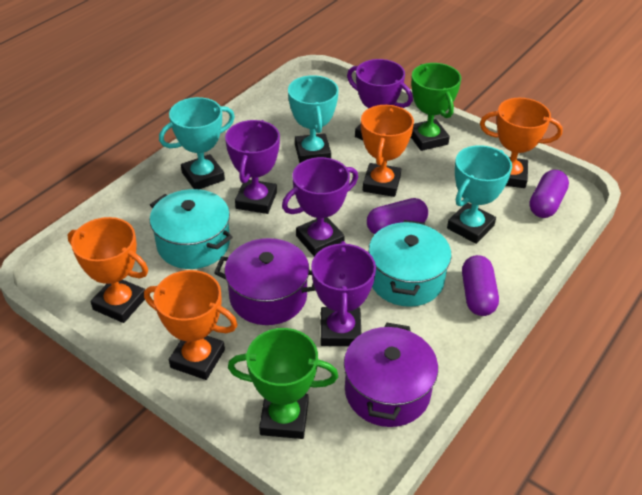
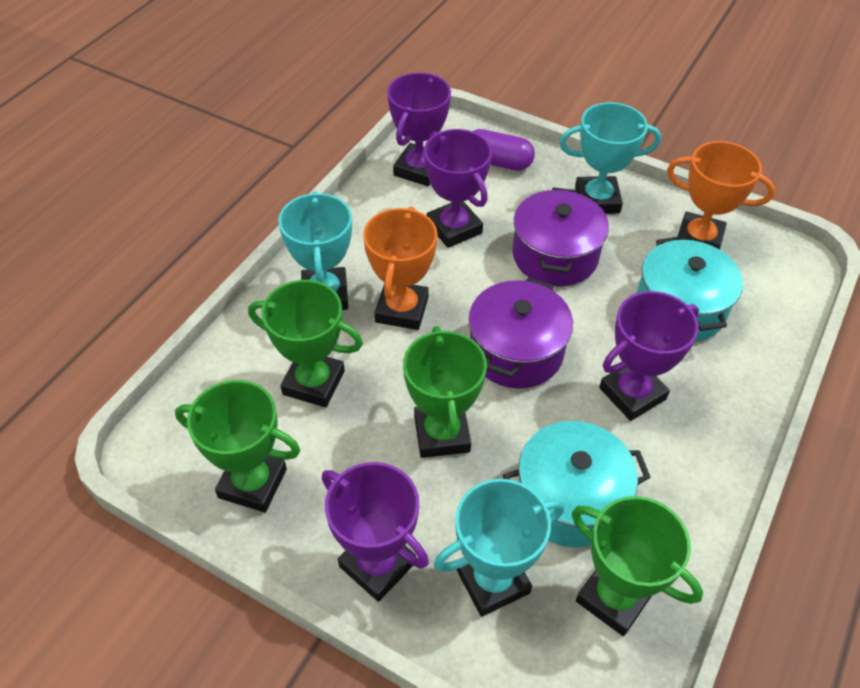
green trophy: [228,328,338,439] [411,63,461,151] = 2 -> [175,380,300,512] [248,280,363,407] [403,326,487,458] [572,496,703,636] = 4
orange trophy: [67,217,148,323] [144,270,237,380] [361,105,414,197] [480,98,563,188] = 4 -> [363,207,438,330] [667,141,775,250] = 2
purple capsule: [367,198,428,234] [462,255,499,316] [529,170,569,218] = 3 -> [472,129,535,171] = 1

